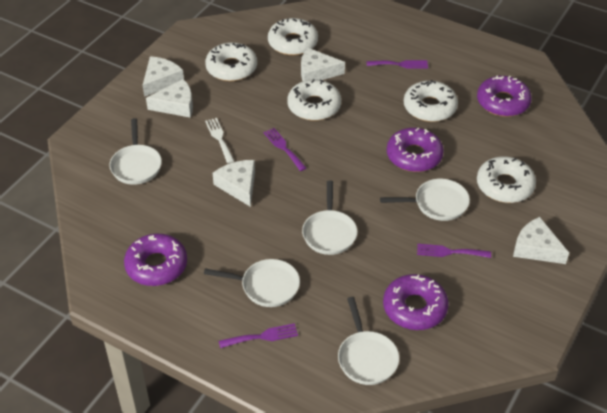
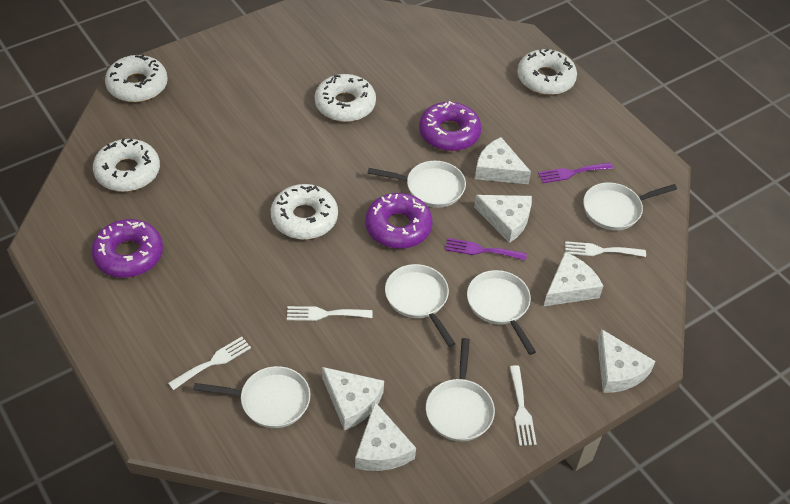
purple donut: [124,234,187,286] [383,274,449,330] [387,128,444,172] [477,76,532,117] = 4 -> [91,219,163,278] [365,193,432,249] [419,101,482,151] = 3
purple fork: [219,323,298,348] [264,128,306,171] [366,60,428,68] [417,244,491,258] = 4 -> [445,238,527,261] [538,162,613,183] = 2
white cheese: [143,56,184,97] [146,79,193,118] [213,160,255,207] [301,48,345,81] [513,217,569,264] = 5 -> [322,367,384,430] [355,402,416,471] [474,195,532,243] [475,137,531,184] [544,252,603,306] [597,329,656,393] = 6
white fork: [205,118,234,163] = 1 -> [168,337,251,390] [287,306,373,321] [510,365,537,446] [565,241,646,257] = 4
white pan: [109,118,162,185] [204,259,300,307] [302,181,357,255] [338,297,399,385] [380,179,470,221] = 5 -> [193,366,310,428] [367,161,466,208] [385,264,456,347] [426,338,495,441] [467,270,536,355] [583,182,677,230] = 6

